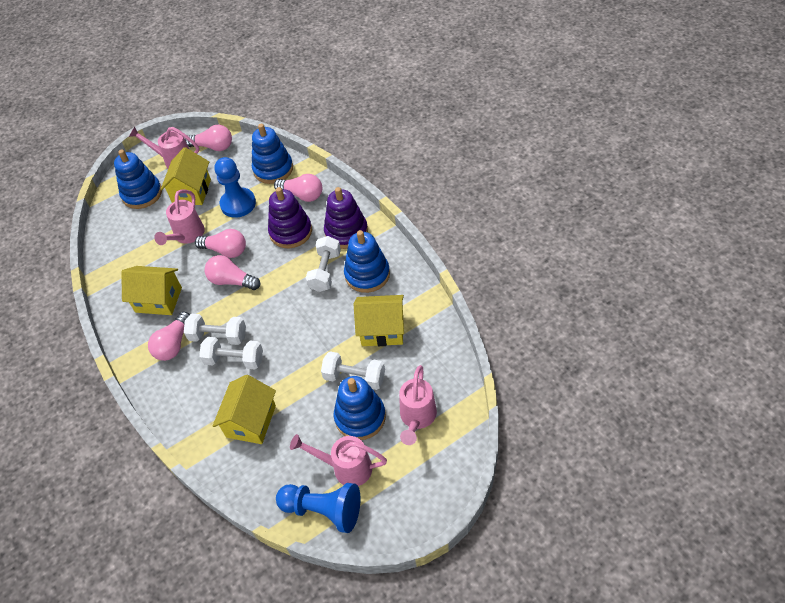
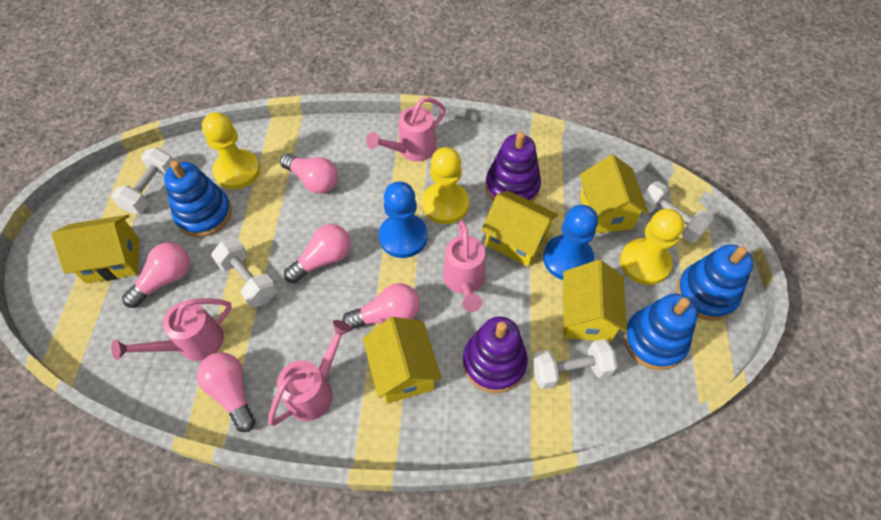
blue stacking toy: [114,149,162,209] [252,124,293,184] [334,376,386,440] [344,230,390,293] = 4 -> [164,161,232,237] [624,294,698,370] [677,244,753,321] = 3
yellow house: [121,266,182,315] [160,147,211,205] [213,375,276,444] [354,295,404,346] = 4 -> [52,215,139,283] [363,317,442,404] [481,191,558,267] [563,260,627,342] [580,155,649,234] = 5
yellow pawn: none = 0 -> [202,112,260,190] [422,147,469,224] [620,209,684,285] = 3

